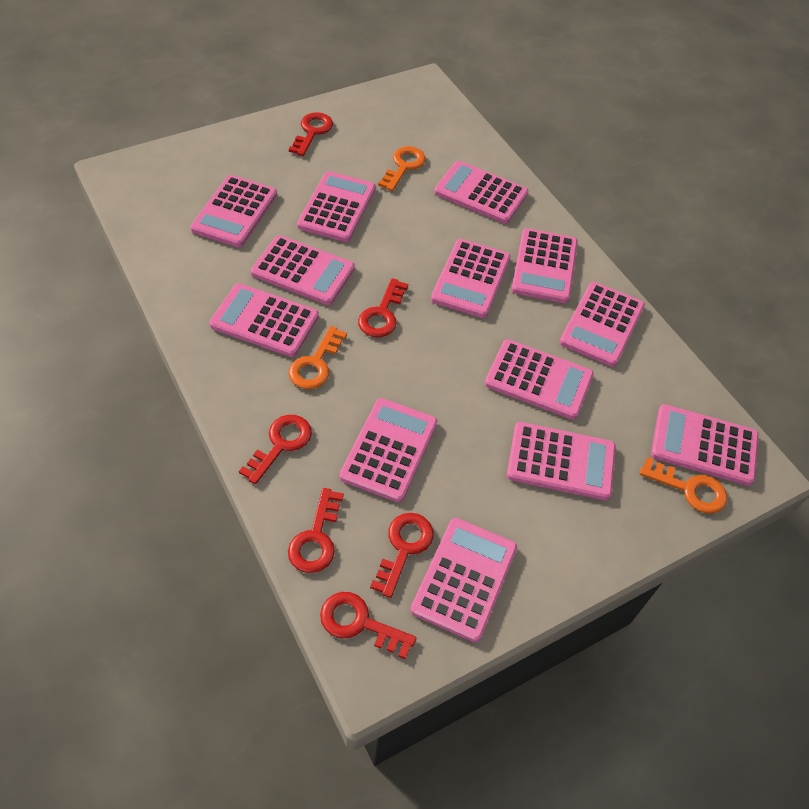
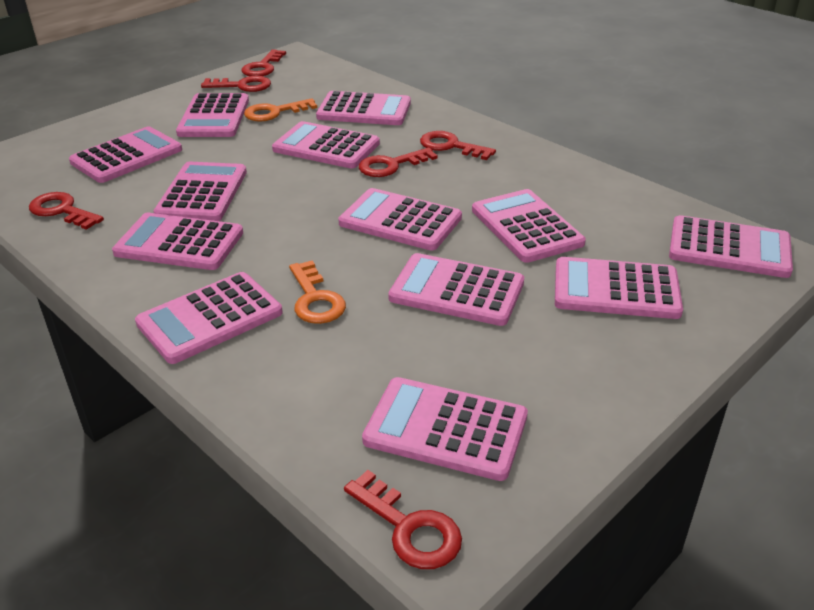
orange key: [288,326,347,389] [378,146,426,191] [639,457,727,514] = 3 -> [244,98,317,122] [289,261,346,324] = 2

